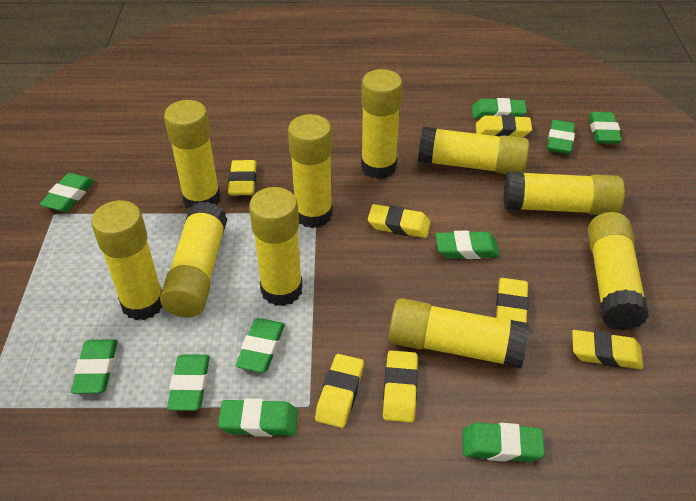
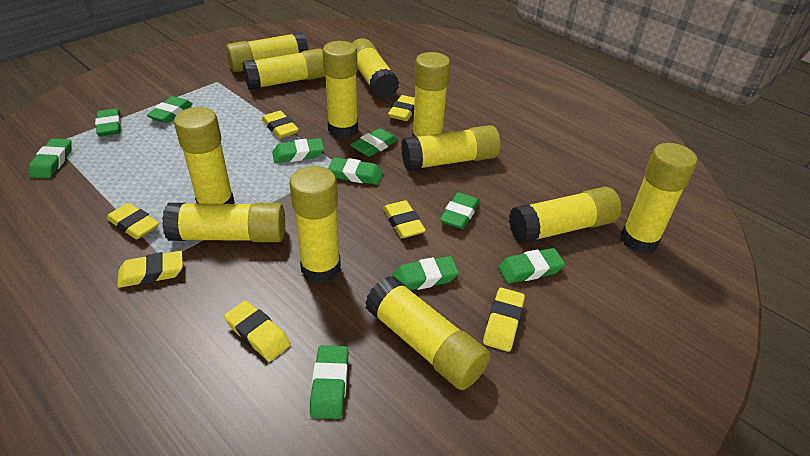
yellow glue stick: [91,200,163,320] [160,202,227,318] [164,100,221,208] [249,187,303,306] [288,114,333,228] [361,69,403,179] [389,298,529,368] [418,126,529,174] [504,172,625,215] [588,212,649,331] = 10 -> [162,203,285,242] [174,107,235,204] [226,32,308,72] [242,48,325,90] [289,166,341,283] [322,41,358,138] [352,38,399,99] [365,276,490,390] [401,125,501,171] [412,52,450,137] [509,187,621,244] [621,143,697,254] = 12

